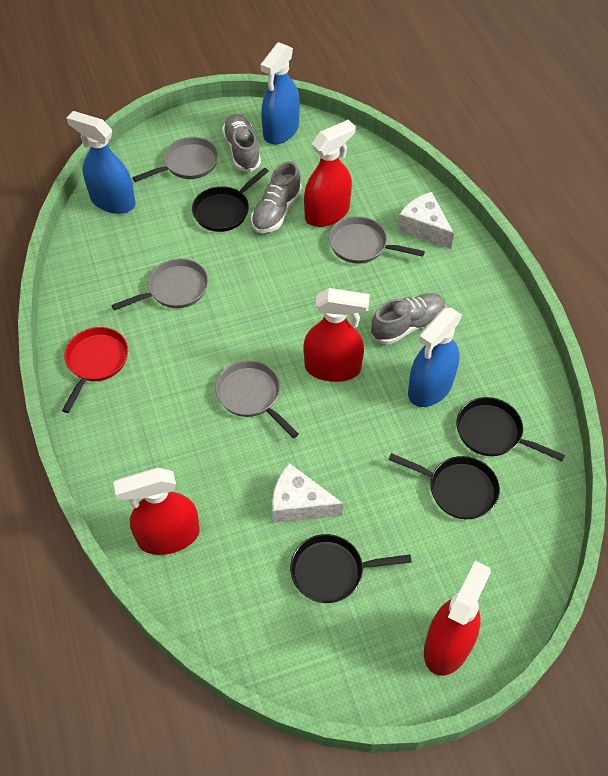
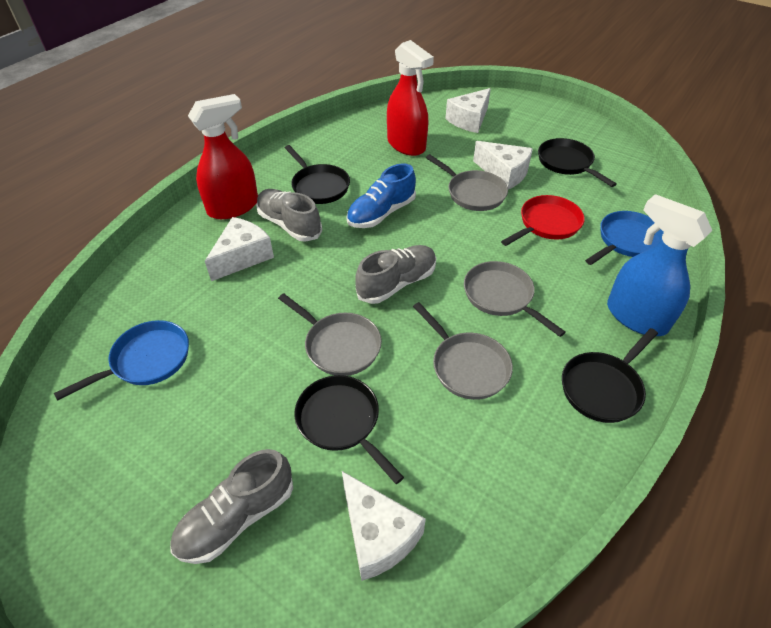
blue pan: none = 0 -> [54,320,189,400] [585,211,664,265] = 2
blue shoe: none = 0 -> [347,163,416,228] = 1
blue spray bottle: [66,111,136,214] [260,42,300,144] [408,308,462,407] = 3 -> [607,194,712,336] = 1
red spray bottle: [113,468,200,555] [303,288,370,382] [304,120,356,227] [424,561,491,676] = 4 -> [188,94,258,219] [387,40,434,156] = 2
white cheese: [272,463,343,523] [397,192,454,249] = 2 -> [205,217,274,281] [342,471,426,581] [445,88,491,133] [473,141,533,190] = 4

